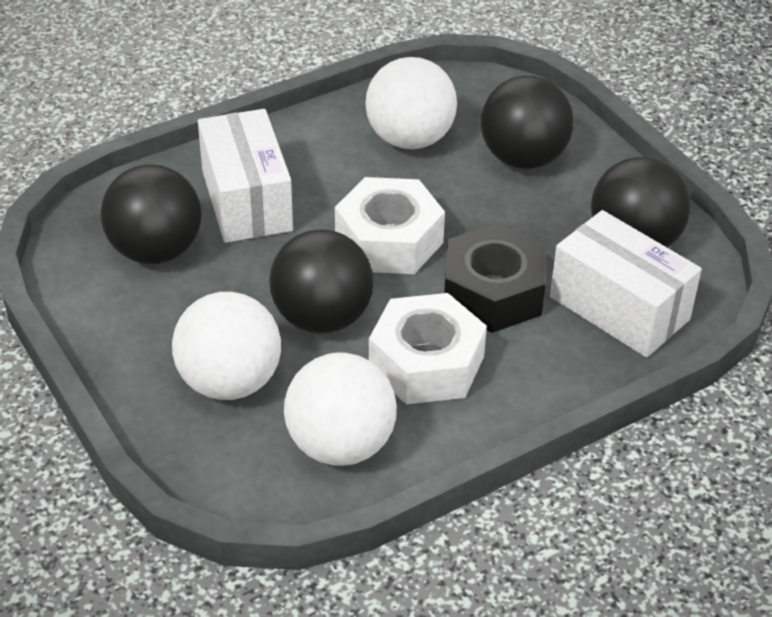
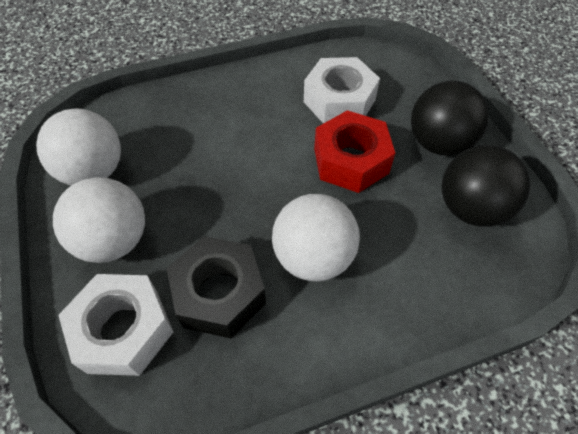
black ball: [101,164,202,264] [269,229,374,333] [481,75,574,169] [591,157,691,247] = 4 -> [411,81,489,156] [442,145,530,227] = 2
red nut: none = 0 -> [314,110,395,193] = 1
white box: [198,109,293,243] [550,210,702,358] = 2 -> none = 0

